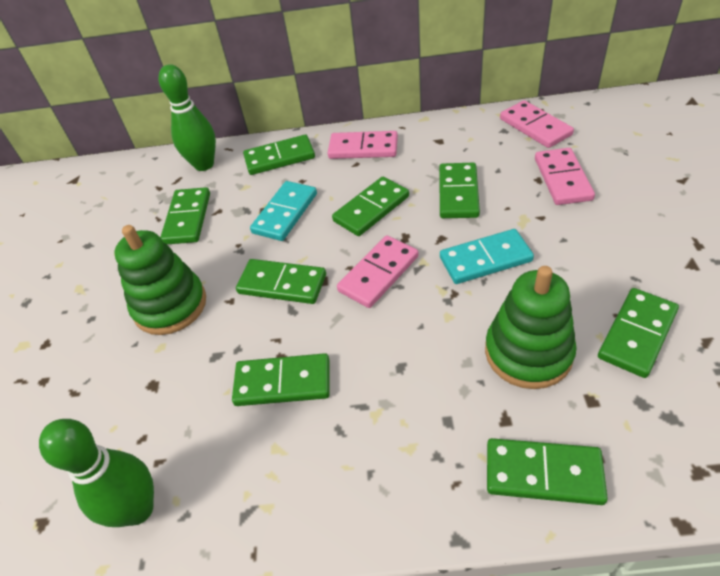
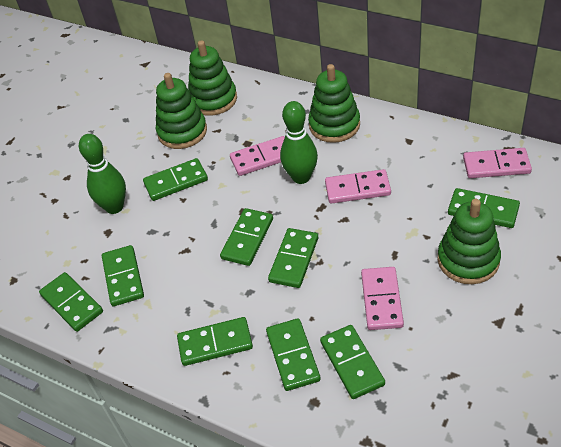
green domino: [160,187,210,244] [232,353,330,406] [236,259,326,304] [243,135,315,175] [332,177,409,236] [439,162,480,218] [487,438,608,505] [598,288,679,378] = 8 -> [39,272,103,332] [102,245,144,306] [143,158,208,201] [177,317,253,366] [220,208,273,266] [266,318,321,391] [268,228,318,288] [320,325,385,399] [448,188,520,228] = 9
green stacking toy: [114,225,206,335] [485,266,577,389] = 2 -> [156,73,207,149] [188,40,237,116] [308,64,360,143] [438,199,501,284] = 4
turquoise domino: [250,181,317,241] [440,229,534,284] = 2 -> none = 0

